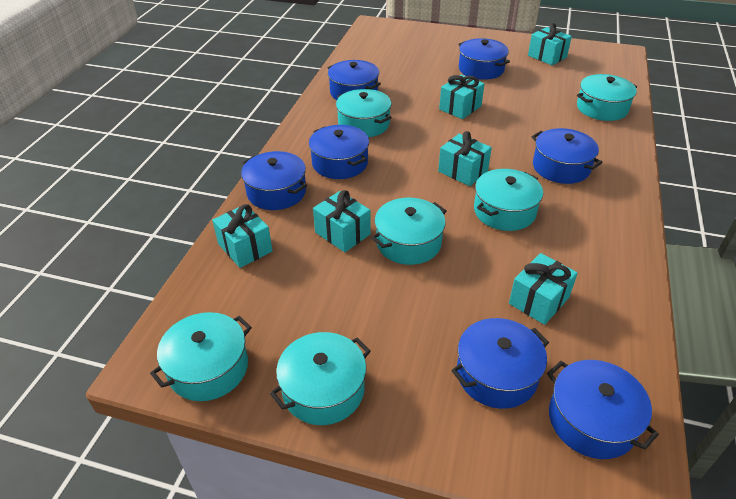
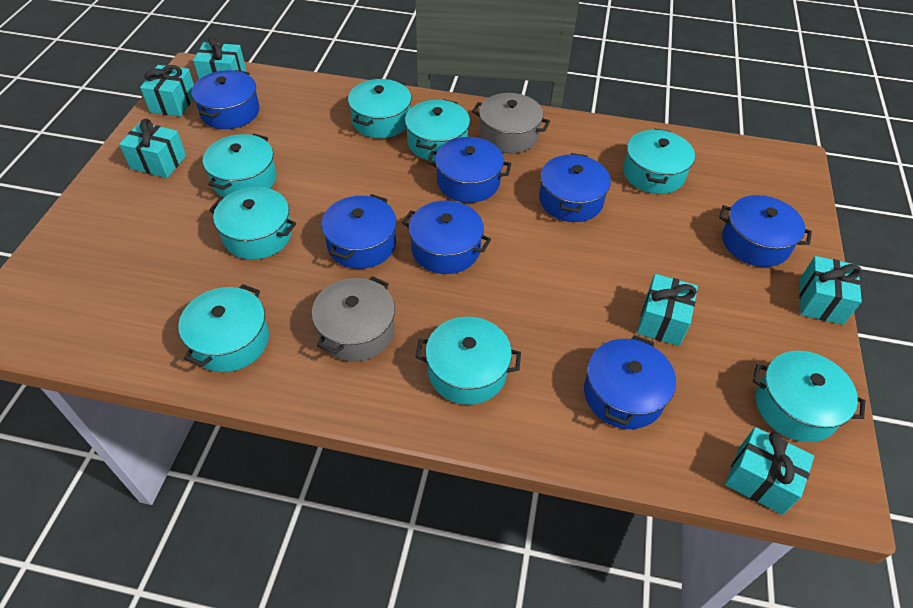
grey pot: none = 0 -> [312,276,395,361] [472,93,550,153] = 2
turquoise pot: [150,312,252,401] [270,332,371,425] [336,89,392,137] [371,198,447,265] [474,169,543,231] [577,74,637,121] = 6 -> [178,284,269,372] [203,133,277,198] [209,187,296,260] [348,79,411,138] [405,99,470,161] [416,317,521,405] [623,129,695,194] [753,351,865,442] = 8

